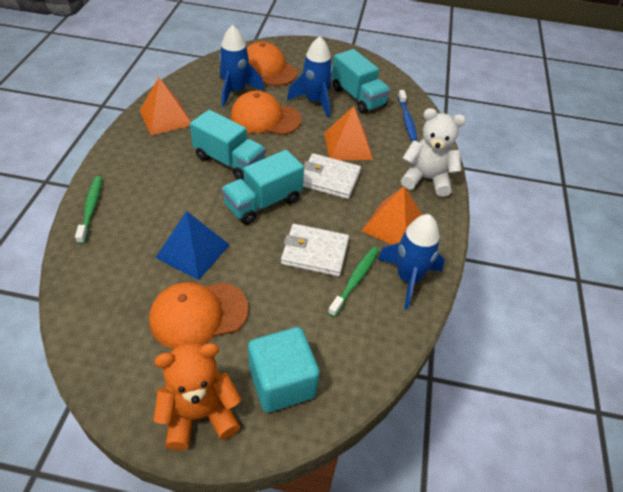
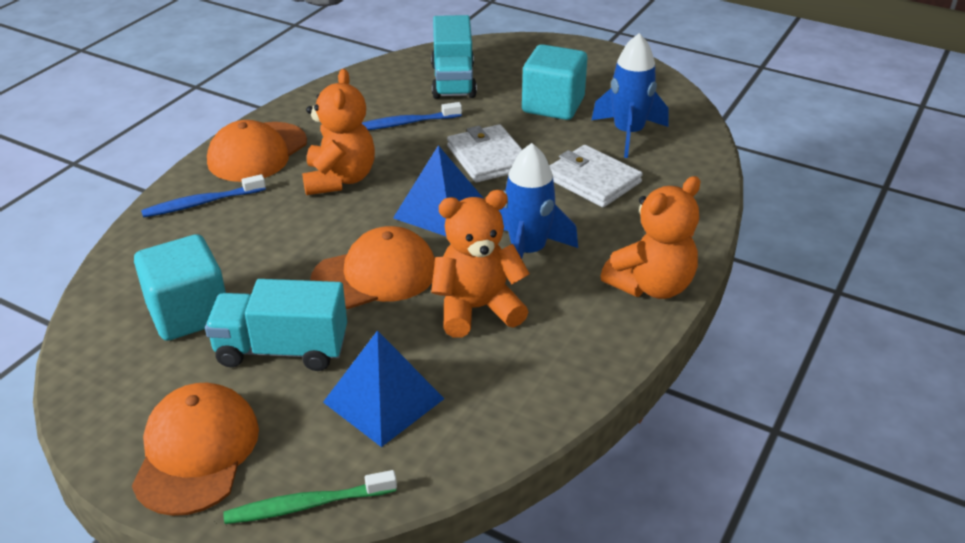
blue pyramid: [155,211,230,280] = 1 -> [323,330,444,447] [393,145,484,236] = 2
blue rocket: [219,25,264,107] [287,36,333,118] [377,214,445,310] = 3 -> [499,143,578,283] [592,33,668,158] = 2
blue toothbrush: [398,90,417,142] = 1 -> [141,174,266,218] [362,102,462,130] = 2
green toothbrush: [75,176,102,244] [328,247,379,317] = 2 -> [223,470,397,524] = 1
orange pyramid: [139,77,191,135] [324,106,373,161] [362,187,422,245] = 3 -> none = 0
orange teddy bear: [153,343,241,450] = 1 -> [302,69,375,195] [431,190,530,338] [600,176,700,299] = 3
turquoise cube: [248,327,320,412] = 1 -> [134,234,226,341] [522,44,587,120] = 2
turquoise truck: [190,110,266,180] [222,150,304,225] [332,49,390,114] = 3 -> [205,279,347,371] [431,15,477,99] = 2
white teddy bear: [401,108,466,197] = 1 -> none = 0

